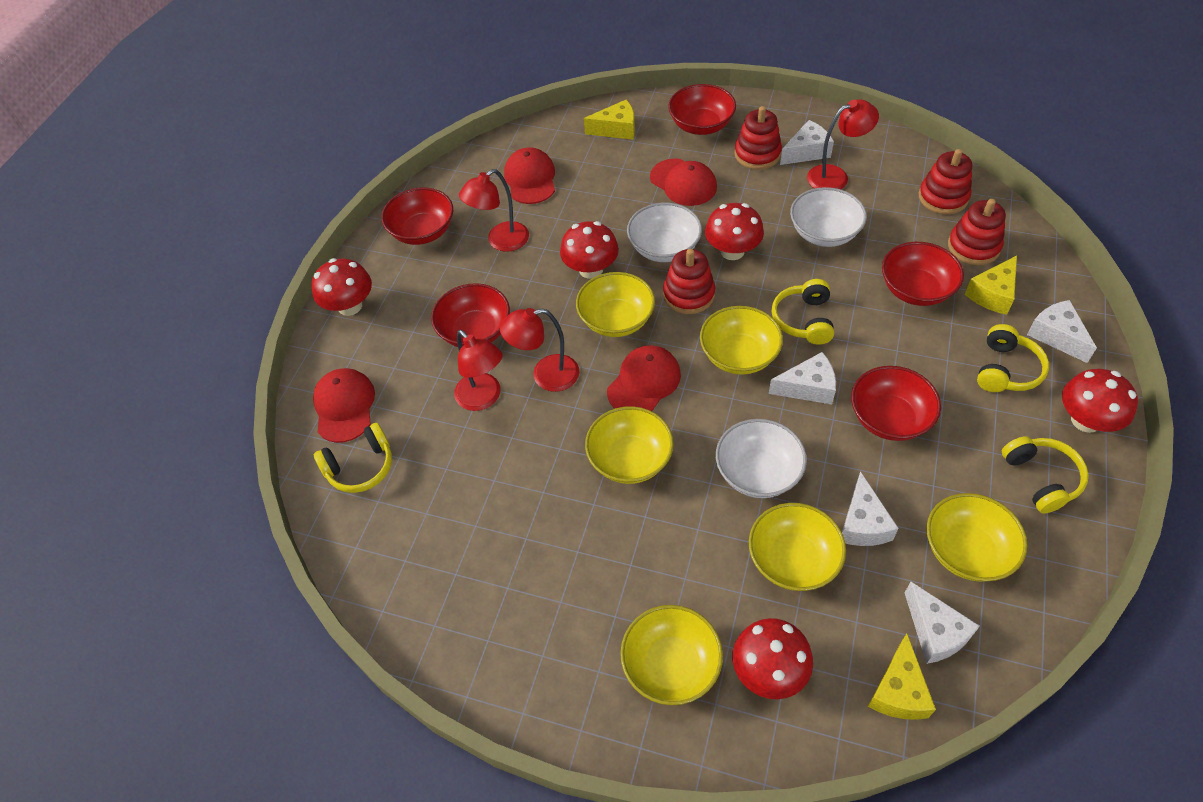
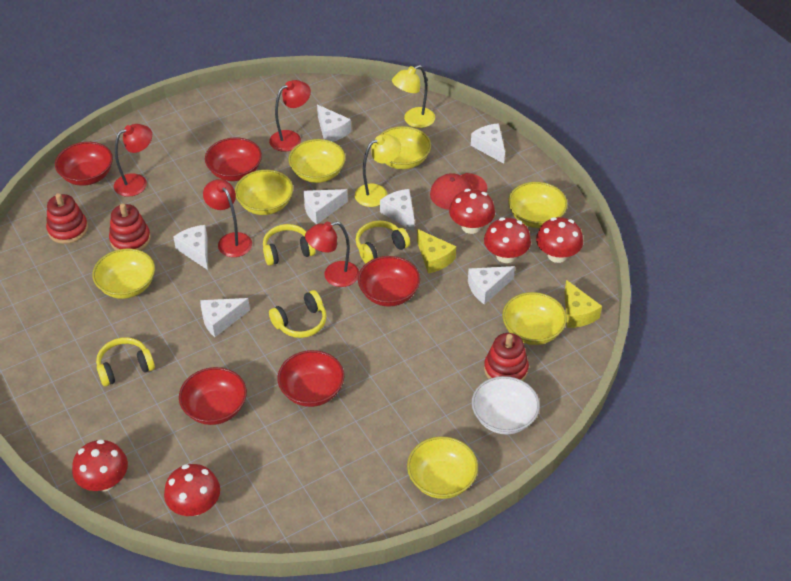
red cap: [313,368,375,443] [504,147,555,204] [607,345,681,411] [650,158,717,206] = 4 -> [430,173,487,210] = 1
red stacking toy: [663,249,715,314] [734,106,782,170] [919,149,972,214] [948,199,1006,265] = 4 -> [46,193,88,244] [109,203,151,251] [484,333,529,381] = 3
white bowl: [627,203,702,262] [716,419,807,498] [790,187,867,247] = 3 -> [472,376,540,434] = 1
white cheese: [769,352,836,405] [780,120,834,165] [842,471,899,546] [905,582,980,664] [1027,300,1097,363] = 5 -> [173,225,208,270] [200,298,250,337] [303,189,348,224] [317,105,351,142] [380,189,415,232] [468,266,515,305] [471,123,505,164] = 7
yellow bowl: [576,272,655,337] [585,406,674,484] [620,605,723,705] [700,306,783,375] [749,503,846,591] [927,493,1027,582] = 6 -> [92,249,155,299] [235,170,293,215] [289,139,346,183] [380,126,431,169] [407,436,478,499] [502,292,567,345] [508,182,567,228] = 7
yellow cheese: [584,99,635,140] [868,633,936,720] [965,256,1017,315] = 3 -> [417,229,456,274] [564,280,602,328] = 2
yellow lamp: none = 0 -> [355,134,401,207] [392,65,435,128] = 2

